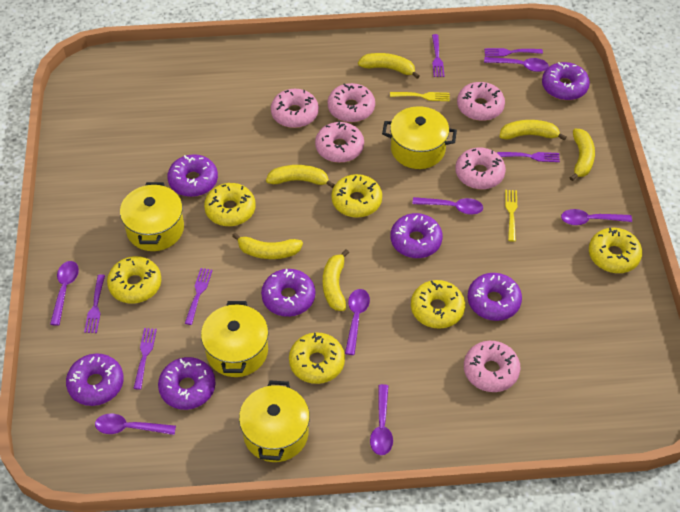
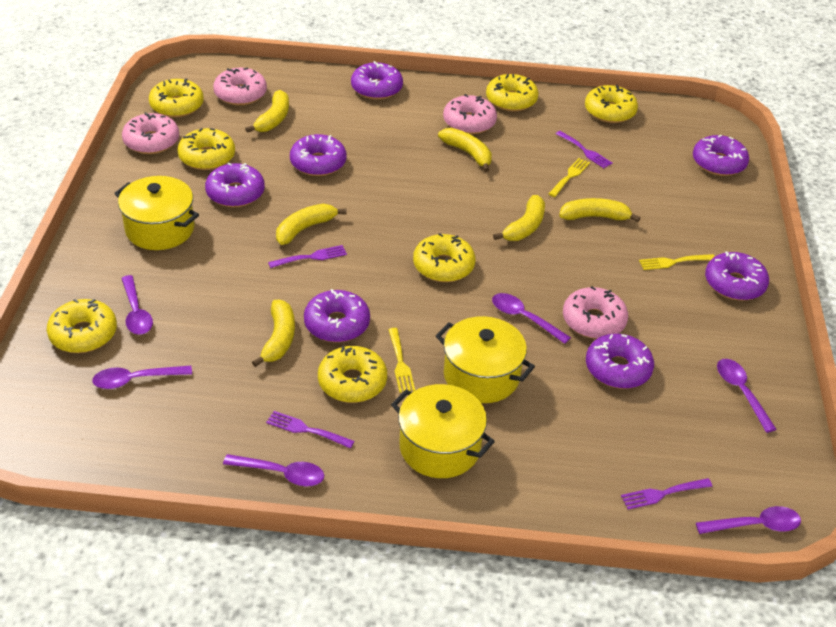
pink donut: [271,89,319,128] [315,121,364,163] [328,83,375,122] [455,148,506,189] [457,82,505,121] [464,341,520,392] = 6 -> [122,112,179,154] [213,68,267,105] [443,94,497,134] [563,286,628,339] = 4
purple fork: [84,274,105,333] [133,328,157,390] [185,268,213,325] [432,34,444,77] [484,48,543,57] [497,152,560,162] = 6 -> [266,411,355,449] [268,245,347,268] [556,131,613,168] [621,478,712,510] = 4
purple spoon: [50,261,79,326] [95,414,176,435] [345,289,370,355] [370,384,393,455] [412,197,483,215] [484,57,549,72] [561,209,632,225] = 7 -> [92,366,192,389] [121,275,153,335] [223,454,324,486] [492,293,571,344] [696,506,801,534] [717,359,777,433] = 6
yellow donut: [107,256,161,303] [204,183,256,226] [289,332,345,384] [331,174,382,218] [411,280,465,329] [589,228,642,273] = 6 -> [47,299,117,353] [149,78,204,117] [177,128,235,170] [318,346,387,403] [413,233,475,282] [486,74,539,111] [585,84,638,123] = 7
yellow fork: [390,92,450,101] [505,190,517,242] = 2 -> [388,328,415,393] [549,158,590,197] [639,254,715,270] = 3
yellow pot: [120,182,184,251] [201,301,268,377] [239,380,310,462] [382,106,457,169] = 4 -> [114,176,199,250] [391,384,495,478] [436,316,535,403] = 3

